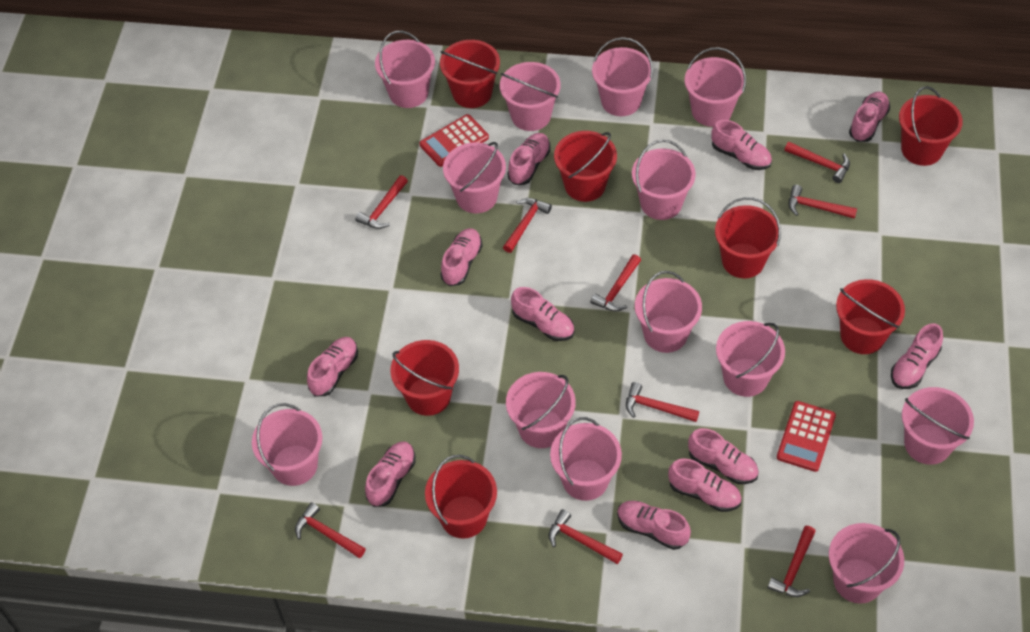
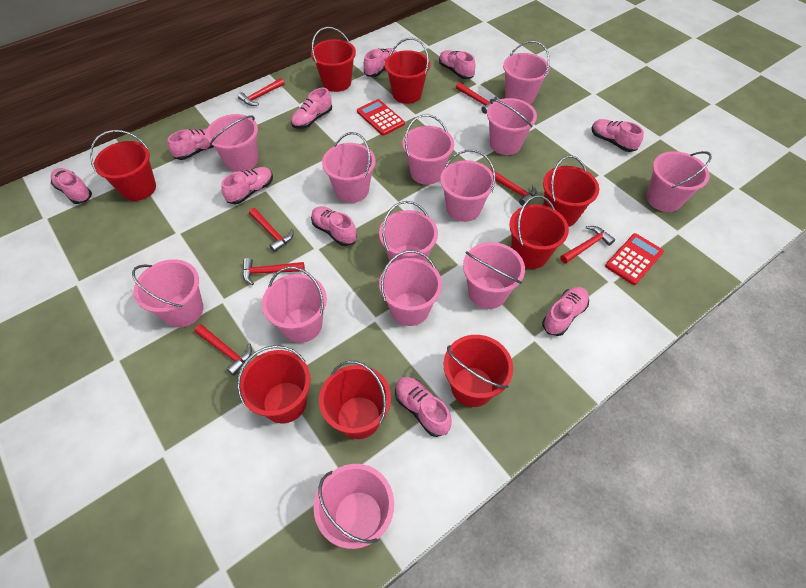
pink shoe: [307,337,358,396] [365,441,416,507] [441,228,483,286] [507,133,551,185] [511,287,574,341] [617,501,691,550] [668,458,742,512] [688,428,759,484] [711,120,772,170] [849,91,890,142] [891,323,943,389] = 11 -> [51,168,92,204] [167,129,214,160] [221,167,273,204] [291,88,332,129] [311,206,357,246] [363,48,397,77] [395,377,452,437] [439,50,476,79] [542,287,589,336] [591,119,644,152] = 10
red bucket: [390,340,459,416] [425,455,497,538] [440,40,500,108] [554,131,617,202] [715,197,781,278] [836,279,905,354] [899,86,963,166] = 7 -> [90,130,156,201] [237,345,311,423] [311,27,356,92] [319,361,391,439] [385,38,430,104] [444,335,513,407] [509,195,569,269] [543,155,599,227] = 8
red hammer: [295,502,366,558] [355,175,408,229] [503,198,552,253] [548,509,623,564] [590,254,641,311] [626,382,699,422] [767,526,816,597] [784,142,850,183] [789,185,857,219] = 9 -> [194,324,252,376] [238,78,285,106] [243,258,305,285] [249,208,294,252] [456,82,498,114] [490,168,537,206] [560,226,615,264] = 7

